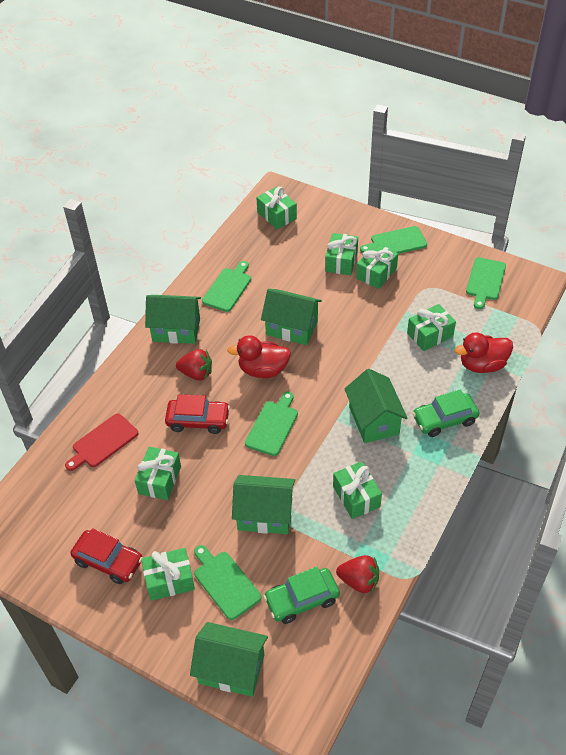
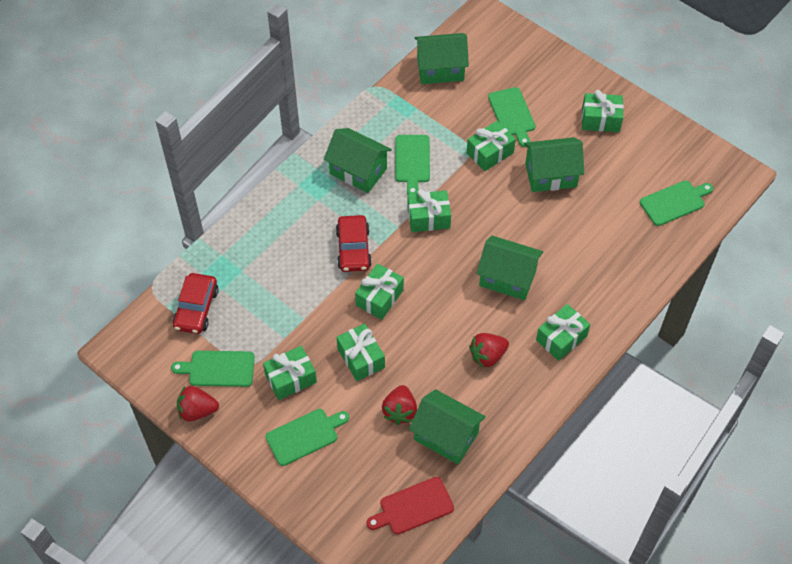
green car: [263,567,340,624] [412,390,479,437] = 2 -> none = 0
red duck: [227,335,291,378] [455,333,513,373] = 2 -> none = 0
red strawberry: [176,349,212,381] [336,555,379,593] = 2 -> [177,386,219,421] [382,385,417,425] [469,333,509,368] = 3

